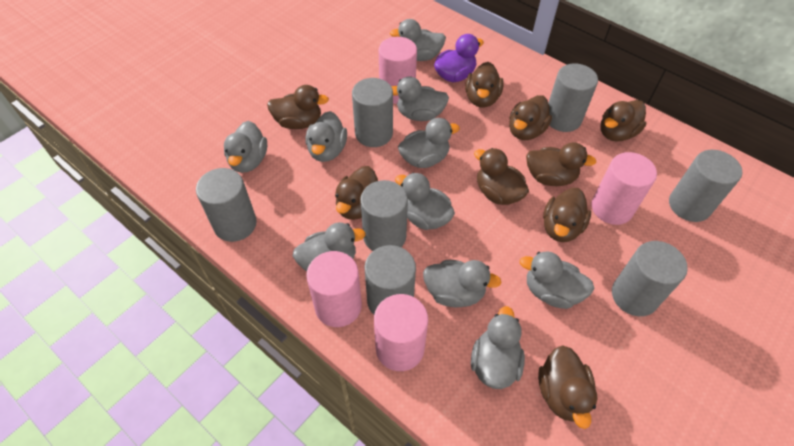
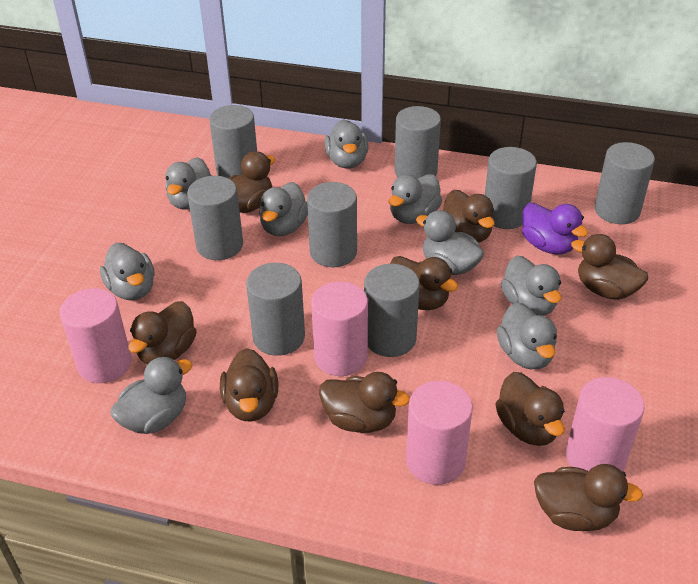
grey cylinder: [196,168,257,242] [352,78,393,147] [360,180,408,251] [364,245,416,315] [548,63,598,132] [612,241,688,316] [669,150,742,222] = 7 -> [187,176,243,260] [209,105,257,178] [246,263,305,356] [307,182,357,267] [364,264,420,357] [395,106,441,179] [485,147,537,229] [594,142,655,224] = 8
grey duck: [224,121,267,173] [293,222,365,271] [305,111,347,162] [390,19,446,61] [392,76,449,121] [395,173,455,230] [398,118,460,168] [423,260,502,307] [471,306,525,389] [519,251,595,309] = 10 -> [100,243,154,301] [110,356,192,434] [165,157,213,209] [259,182,308,236] [325,119,369,169] [389,174,442,224] [416,210,484,275] [497,302,557,369] [501,256,562,316] = 9

